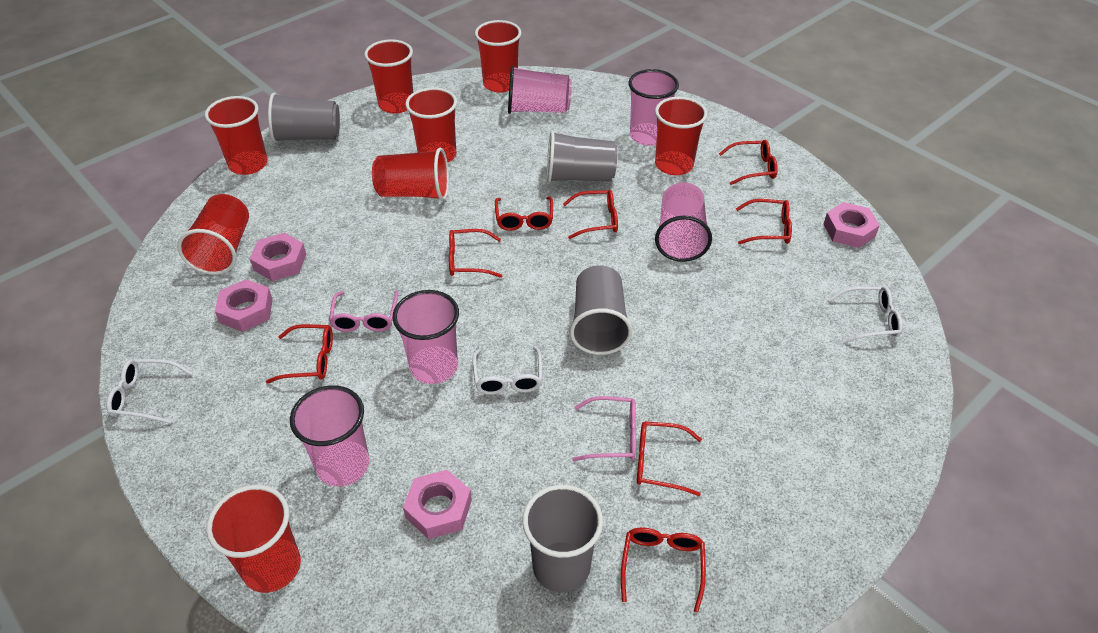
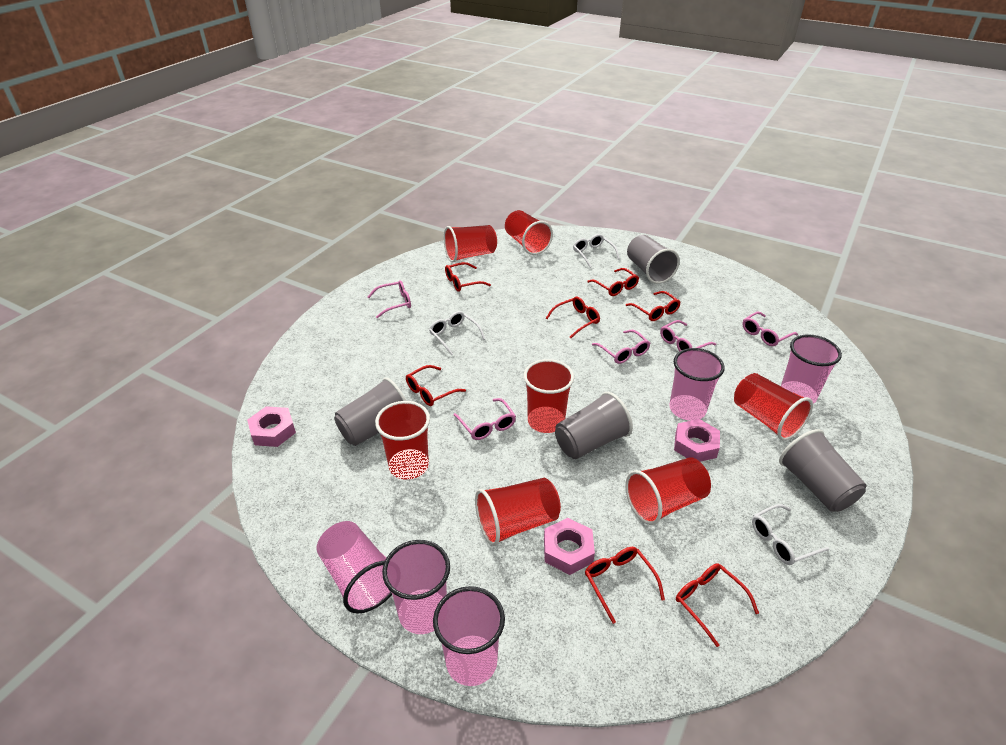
pink glasses: [329,291,398,332] [572,396,636,461] = 2 -> [368,280,411,318] [454,398,516,440] [592,330,650,364] [660,320,716,351] [742,312,798,346] = 5
pink nut: [215,279,273,332] [250,233,306,281] [403,470,472,539] [823,202,880,248] = 4 -> [247,406,296,447] [544,518,595,575] [674,419,720,462] = 3
red cup: [177,194,249,275] [205,96,268,175] [206,485,301,593] [364,39,413,114] [372,148,449,201] [405,87,457,162] [475,20,522,93] [655,97,708,175] = 8 -> [375,401,430,480] [444,225,497,263] [475,478,561,546] [505,210,553,255] [524,359,574,433] [625,457,711,525] [734,373,813,441] = 7
red glasses: [266,324,333,383] [449,229,502,278] [495,196,553,231] [563,190,618,239] [621,527,706,612] [637,421,702,496] [719,140,778,185] [736,199,792,244] = 8 -> [406,365,466,406] [445,262,491,292] [546,297,600,338] [585,547,665,624] [587,268,639,296] [626,291,681,321] [676,563,759,647] = 7

